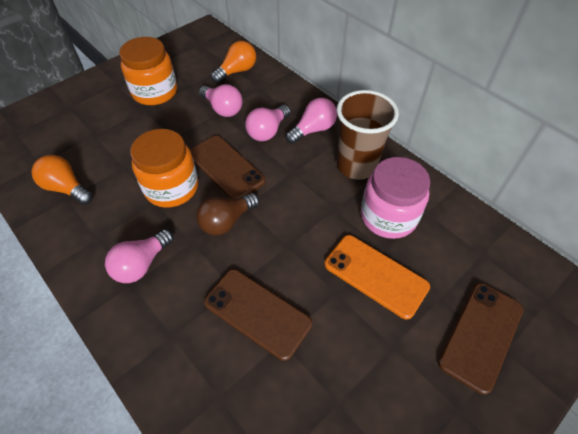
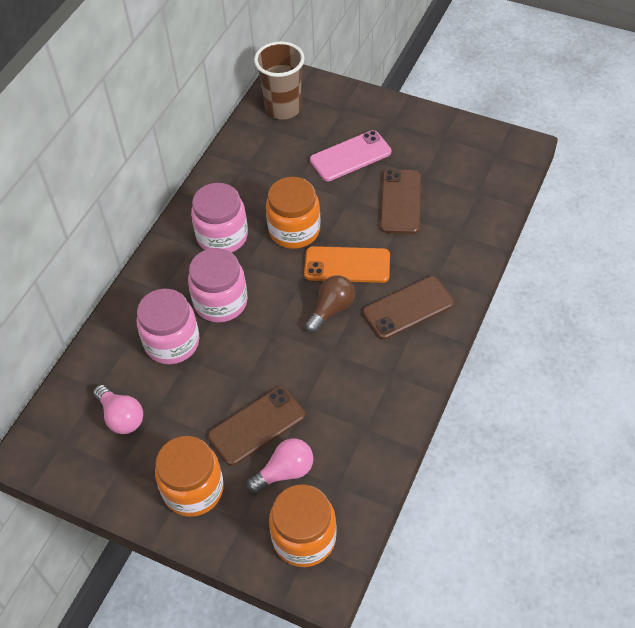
orange jar: [119,37,177,105] [130,129,198,208] = 2 -> [155,436,224,517] [266,177,320,249] [269,485,337,567] = 3
orange light bulb: [32,155,92,204] [211,41,256,83] = 2 -> none = 0
pink jar: [361,157,430,239] = 1 -> [137,289,199,364] [188,248,248,323] [191,183,248,253] = 3
pink light bulb: [105,229,173,283] [199,84,243,117] [245,105,290,141] [286,98,337,144] = 4 -> [93,385,143,434] [247,439,313,493] = 2
pink phone: none = 0 -> [310,130,391,181] = 1

